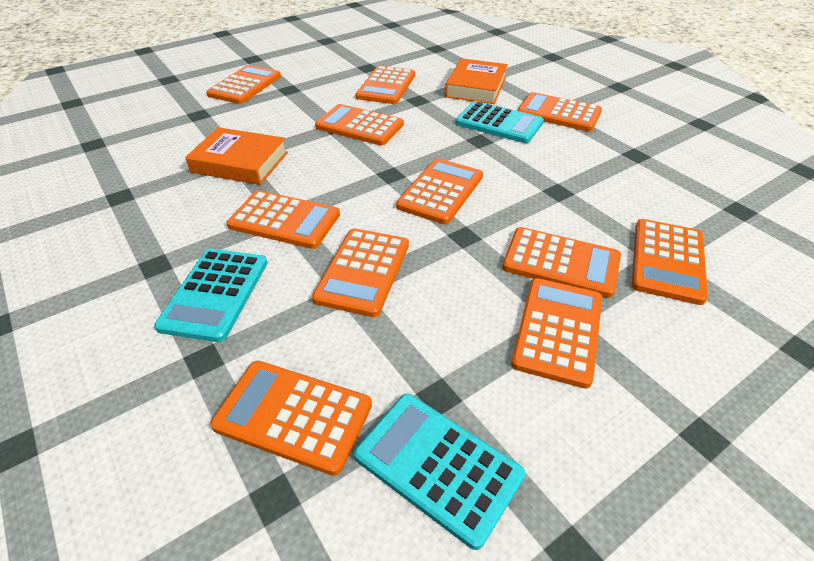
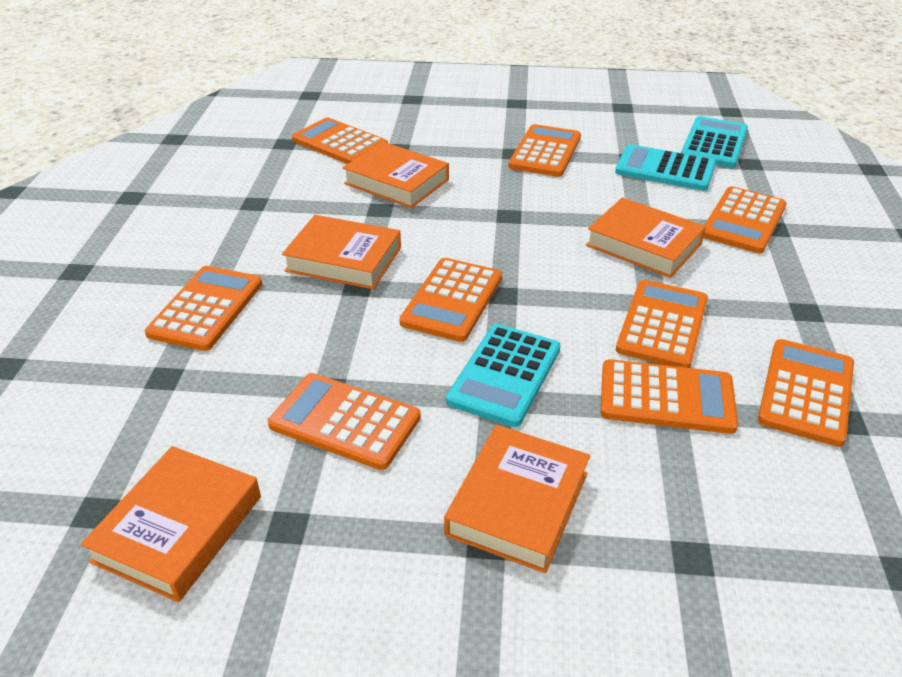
orange book: [185,127,288,185] [445,58,508,104] = 2 -> [81,446,261,602] [282,215,401,290] [343,142,449,208] [444,425,590,573] [586,197,706,278] = 5
orange calculator: [206,65,281,104] [210,361,372,476] [227,190,340,249] [312,228,409,317] [315,104,404,145] [356,66,415,104] [396,158,483,224] [502,227,621,298] [511,278,602,389] [517,92,602,131] [632,219,708,305] = 11 -> [145,266,262,351] [268,373,421,470] [292,117,388,164] [399,258,502,342] [508,124,581,177] [601,359,738,434] [616,280,708,368] [703,186,787,253] [758,339,854,447] = 9

